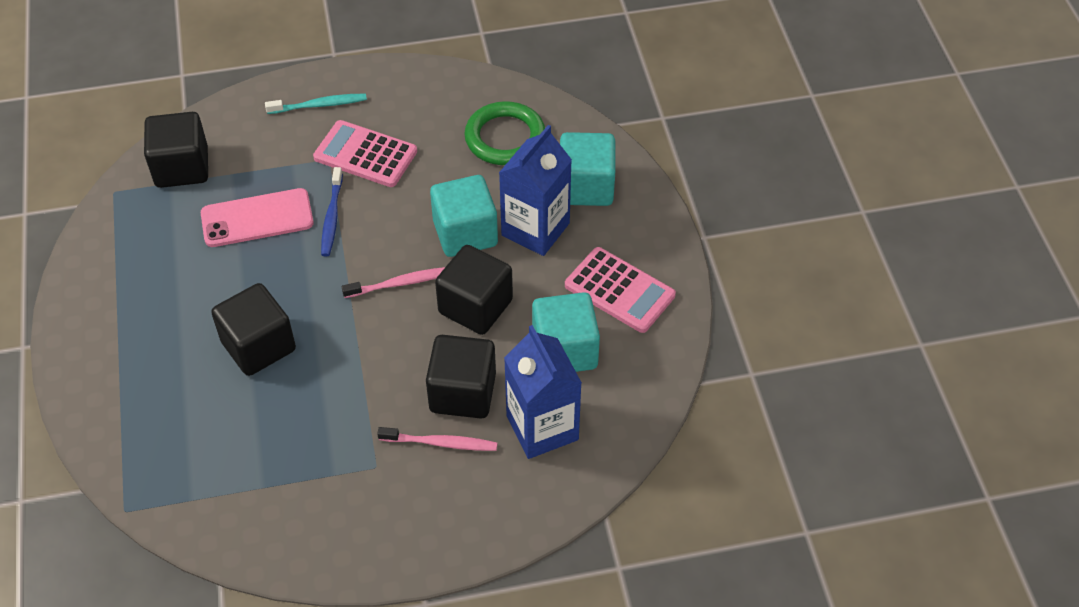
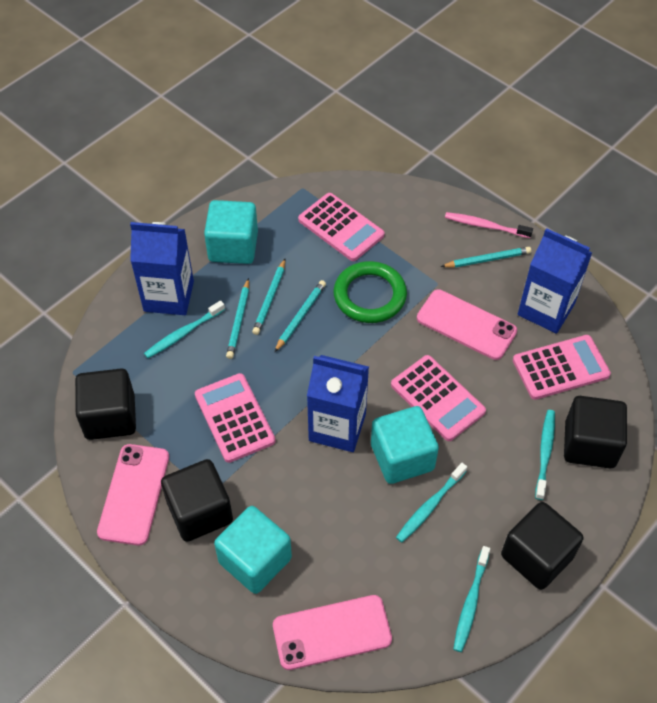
blue carton: [499,125,572,256] [504,325,582,459] = 2 -> [130,222,194,315] [307,355,369,452] [518,228,592,334] = 3
blue toothbrush: [321,167,343,256] = 1 -> none = 0
pink calculator: [313,120,417,187] [565,247,676,333] = 2 -> [195,373,275,463] [298,193,385,261] [391,355,486,441] [513,335,611,400] = 4
pink phone: [201,188,314,247] = 1 -> [97,444,169,546] [273,595,392,670] [417,289,517,360] = 3
pink toothbrush: [342,267,445,298] [377,427,497,451] = 2 -> [445,212,533,238] = 1
turquoise pencil: none = 0 -> [226,278,249,359] [252,259,285,335] [274,280,326,352] [441,247,531,268] = 4
turquoise toothbrush: [265,93,367,114] = 1 -> [144,300,225,358] [396,463,467,543] [453,546,490,652] [535,410,555,500] = 4

